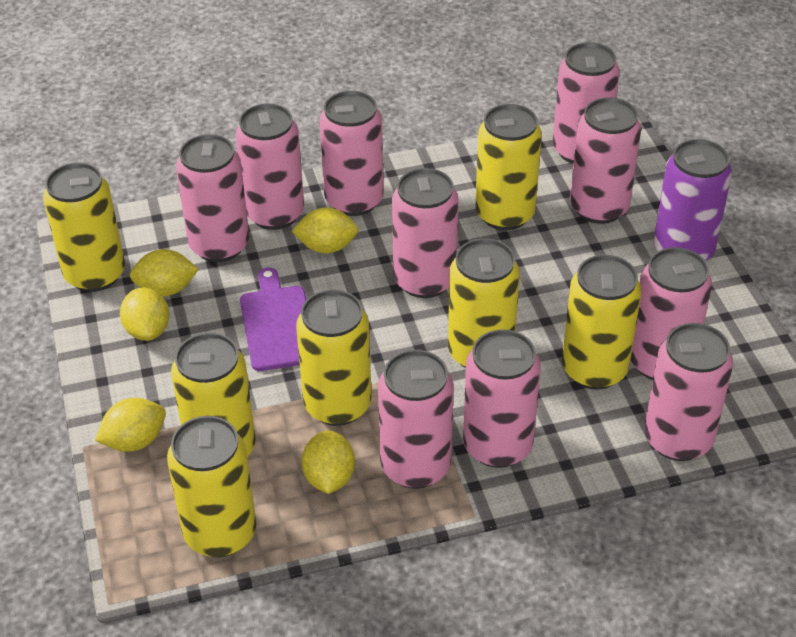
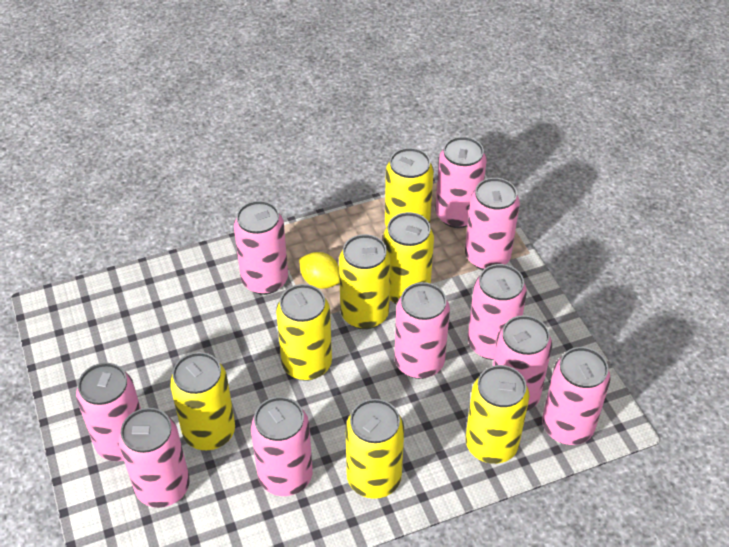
purple can: [654,139,732,261] = 1 -> none = 0
purple cutting board: [240,267,306,371] = 1 -> none = 0
yellow lemon: [95,398,166,452] [120,287,170,341] [130,249,199,296] [292,207,358,253] [301,430,355,494] = 5 -> [299,252,340,289] = 1

